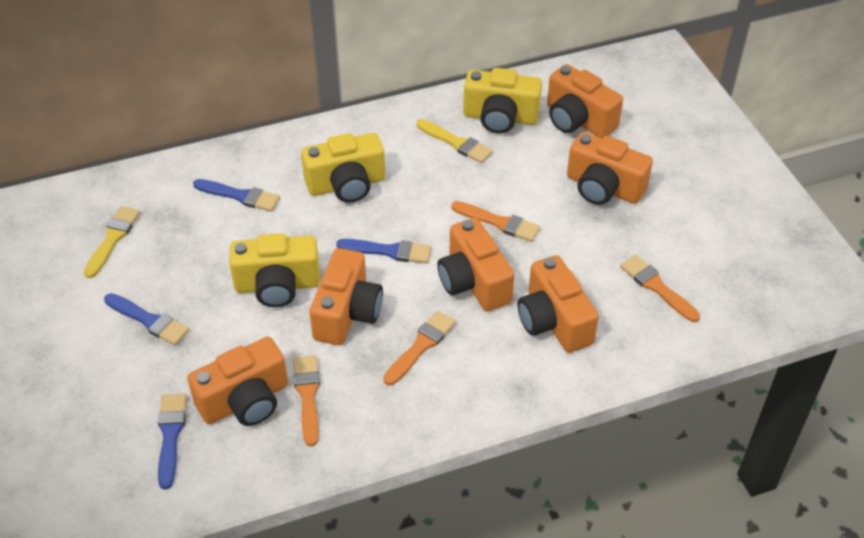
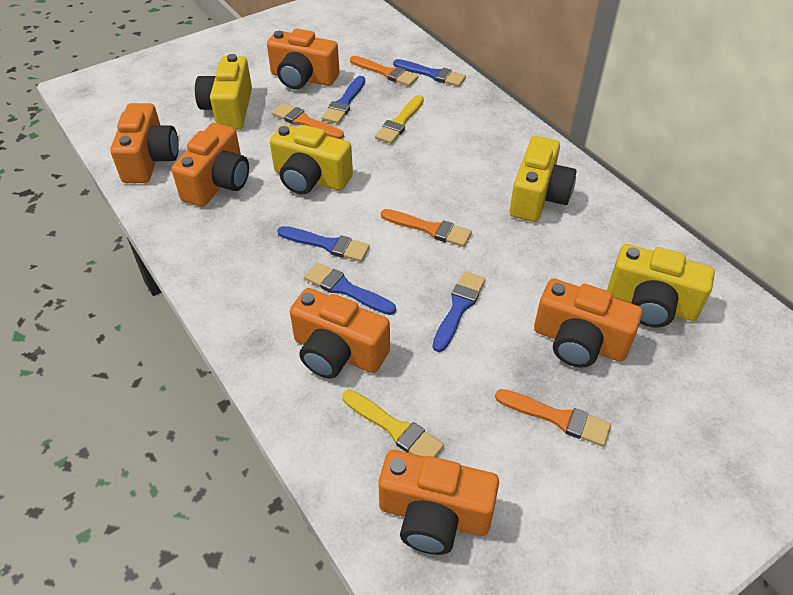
blue brush: [104,293,189,345] [158,394,187,489] [193,179,280,212] [336,239,431,264] = 4 -> [277,226,370,262] [304,263,396,315] [322,76,365,124] [393,59,466,87] [433,272,486,352] = 5
yellow camera: [229,233,320,307] [301,133,385,203] [463,68,542,133] = 3 -> [195,54,252,129] [270,125,353,194] [510,136,576,222] [607,244,715,328] = 4

